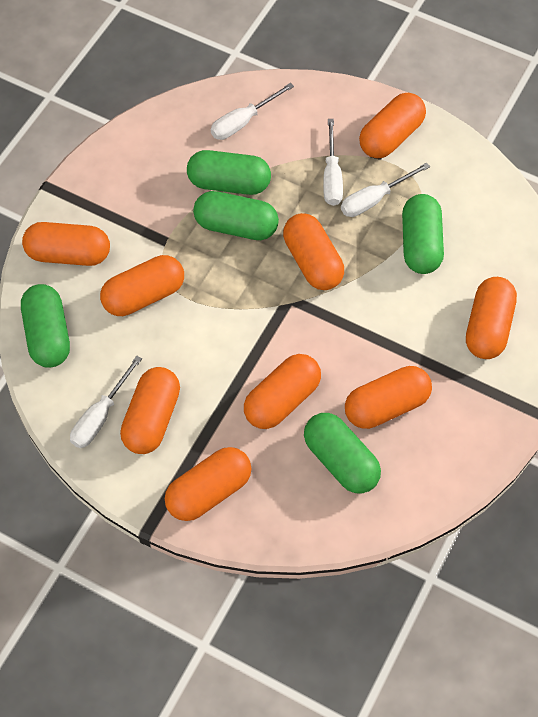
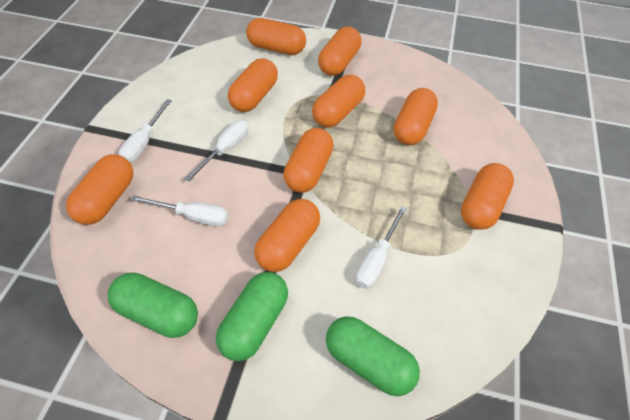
green capsule: [21,284,70,368] [187,150,271,195] [193,191,279,240] [304,413,381,494] [402,194,444,274] = 5 -> [108,273,198,338] [216,272,288,361] [326,316,420,396] = 3

